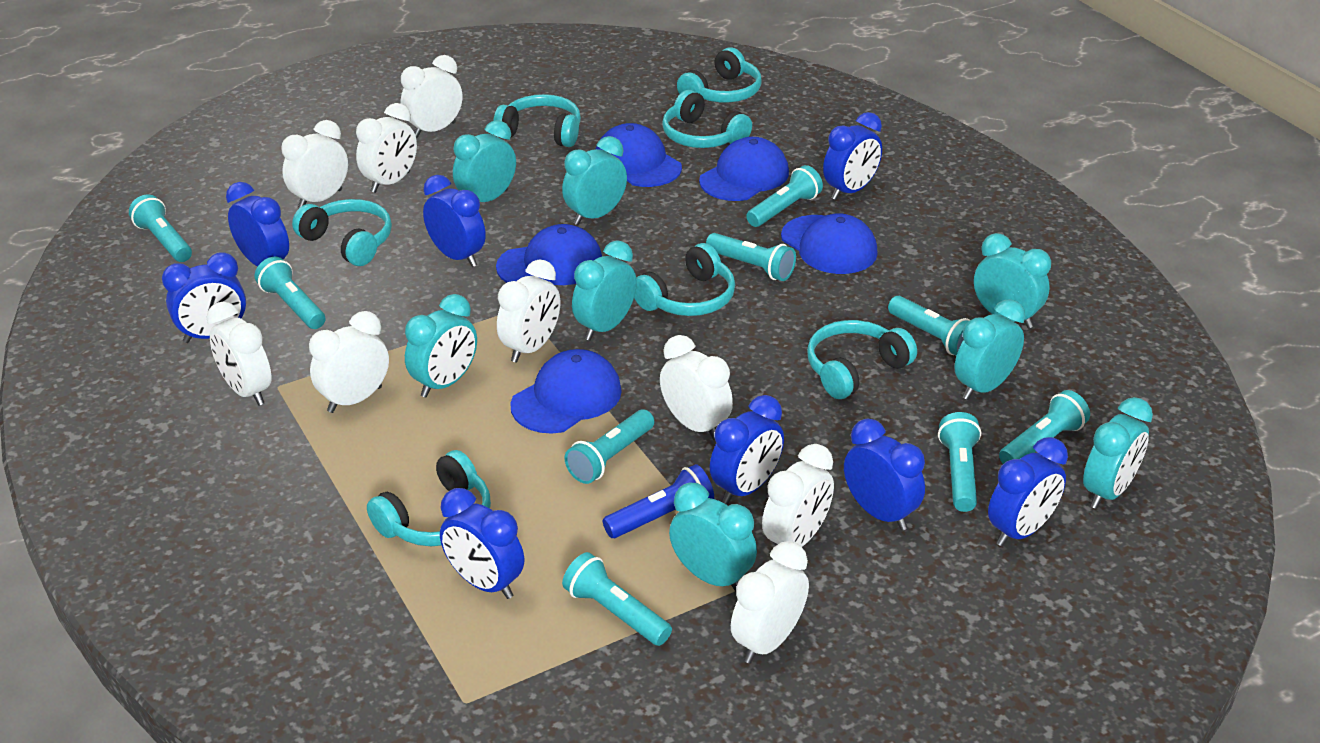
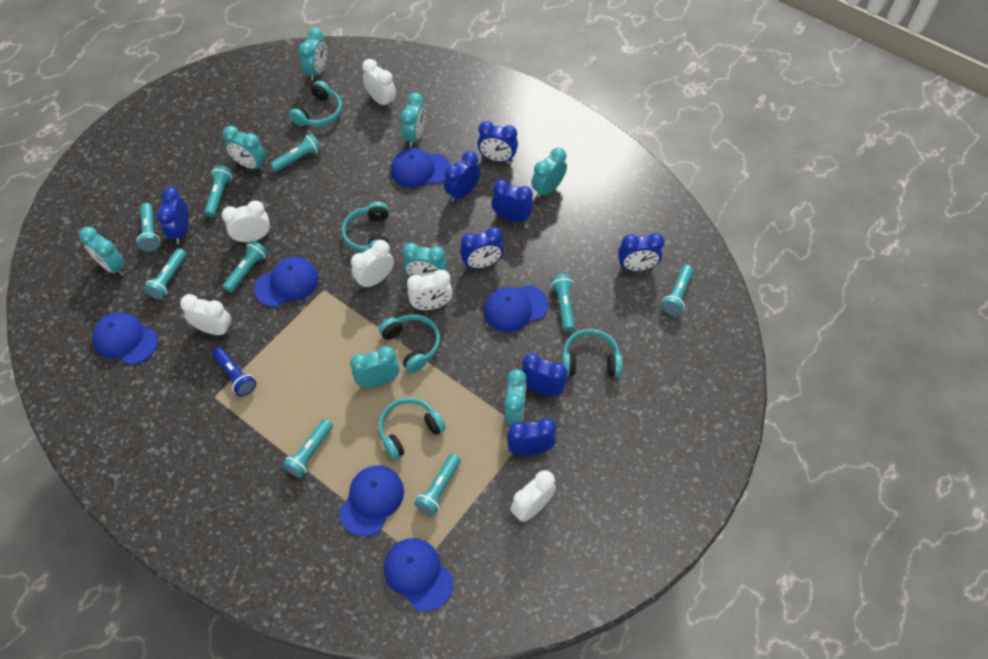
blue cap: [496,224,602,285] [510,349,622,434] [595,123,682,187] [699,137,789,201] [781,213,878,274] = 5 -> [92,312,158,365] [254,257,319,307] [339,466,404,536] [384,538,454,611] [391,148,450,188] [483,285,548,332] = 6
turquoise headphones: [292,199,392,266] [367,450,491,546] [493,94,581,147] [634,243,735,316] [662,90,752,148] [677,47,762,102] [807,320,917,399] = 7 -> [289,81,342,126] [342,202,390,252] [378,398,446,460] [379,314,440,373] [562,329,622,377] = 5
white clock: [206,302,272,406] [281,120,348,208] [309,311,389,413] [356,103,417,193] [401,55,463,138] [497,260,560,363] [660,335,733,440] [731,541,809,663] [762,444,834,547] = 9 -> [180,294,231,335] [222,200,270,243] [351,240,394,289] [362,59,396,108] [407,270,453,310] [510,470,556,522] = 6

